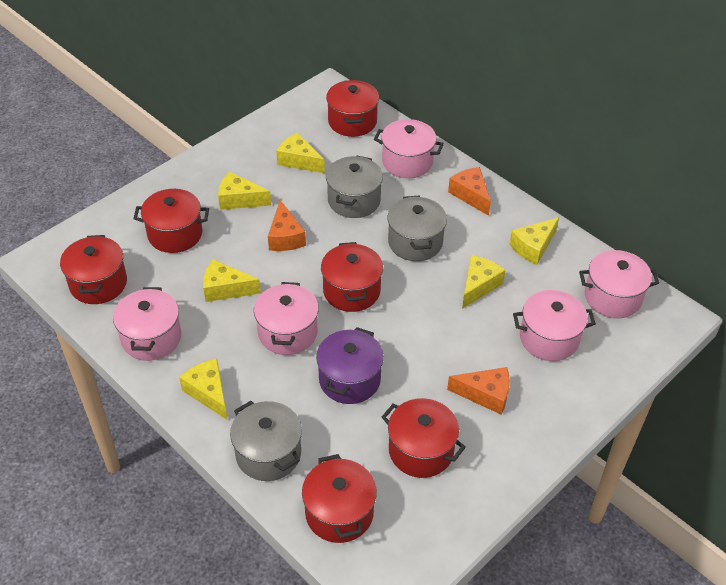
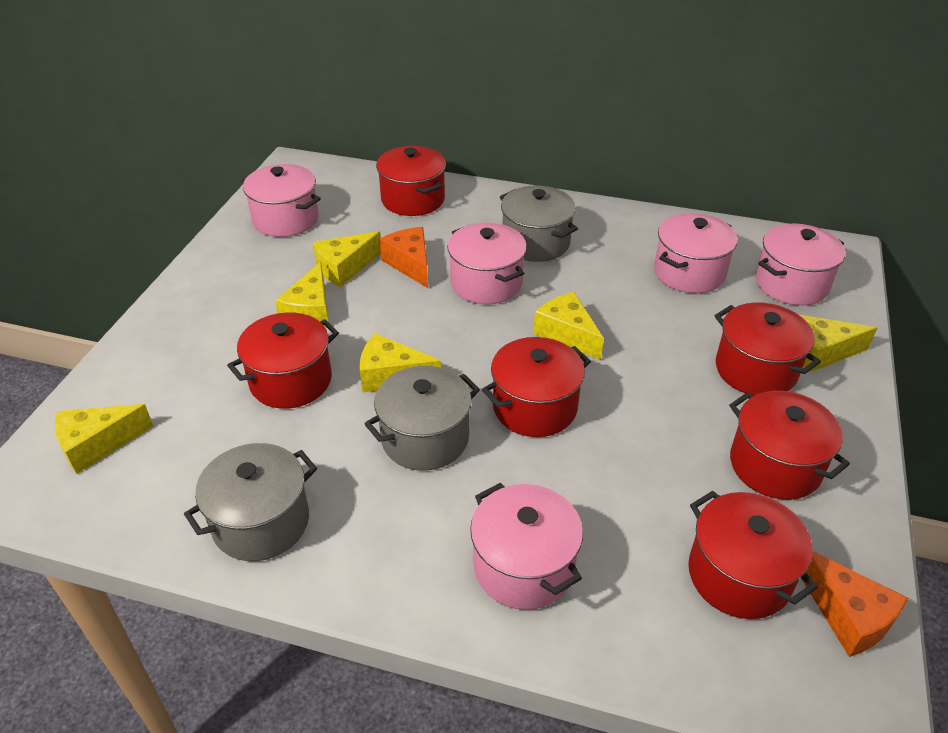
orange cheese: [268,200,306,251] [447,367,510,415] [448,167,491,216] = 3 -> [379,227,428,288] [802,551,908,657] = 2
purple pot: [316,327,384,404] = 1 -> none = 0

